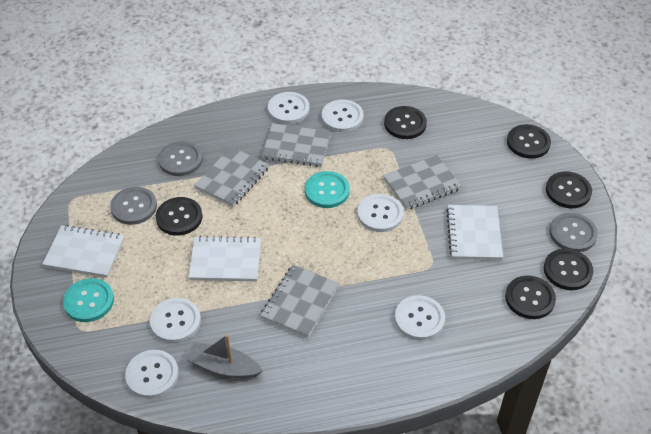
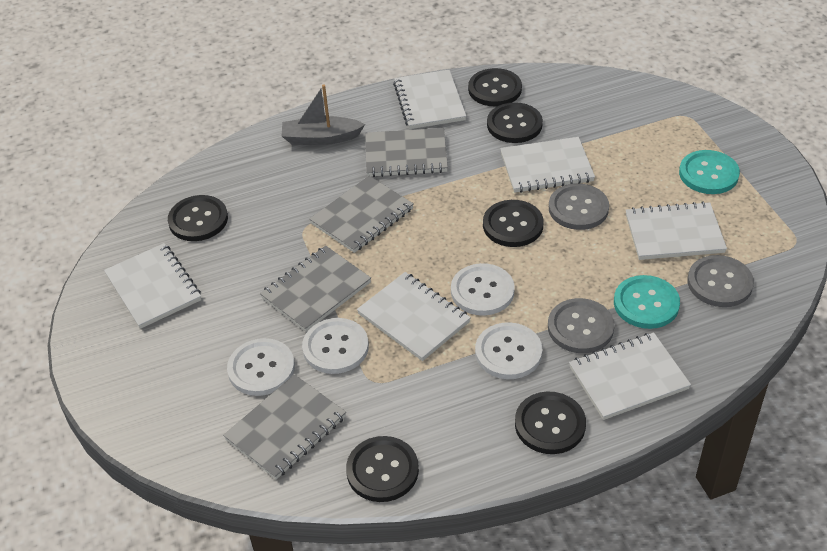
white button: [125,350,179,398] [150,298,201,343] [268,92,309,124] [322,99,364,132] [357,194,404,232] [395,295,445,340] = 6 -> [227,338,295,396] [302,318,369,374] [451,263,515,316] [475,322,542,379] = 4
white notebook: [42,225,124,278] [188,236,261,282] [446,205,503,260] = 3 -> [104,243,201,329] [357,272,471,361] [393,70,466,129] [500,137,595,193] [569,332,691,420] [626,201,727,260] = 6

